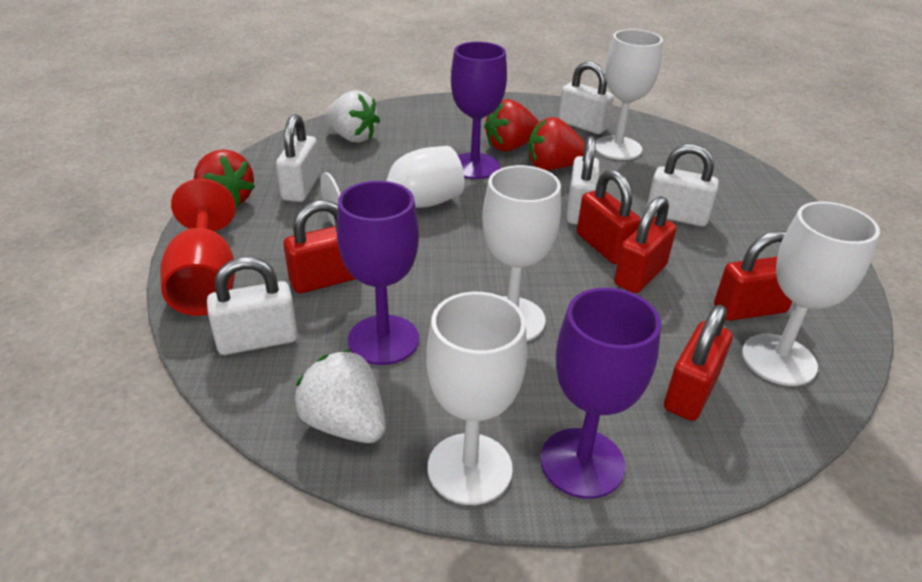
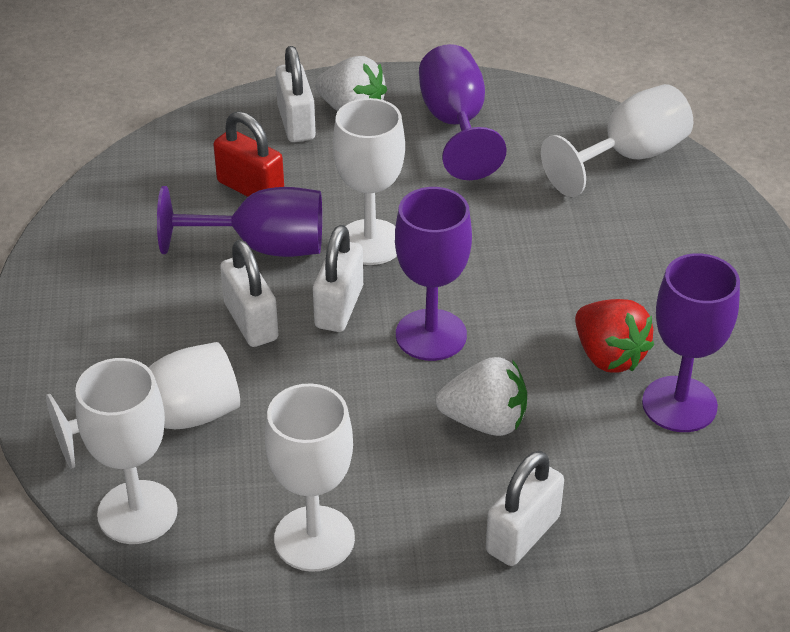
purple goblet: [337,181,419,365] [451,42,507,179] [540,288,661,499] = 3 -> [157,186,322,257] [395,187,472,361] [419,44,507,180] [642,253,740,432] = 4
red goblet: [160,179,236,316] = 1 -> none = 0
red padlock: [284,200,355,293] [577,169,641,264] [614,196,676,293] [664,305,733,421] [714,231,792,321] = 5 -> [213,111,284,197] = 1
red strawberry: [194,149,255,207] [484,99,539,151] [528,117,585,170] = 3 -> [575,299,654,373] = 1
white padlock: [207,257,298,355] [276,114,320,202] [559,61,614,134] [567,136,600,225] [646,144,719,227] = 5 -> [220,240,278,347] [275,46,316,142] [313,225,363,332] [486,451,564,566] = 4

